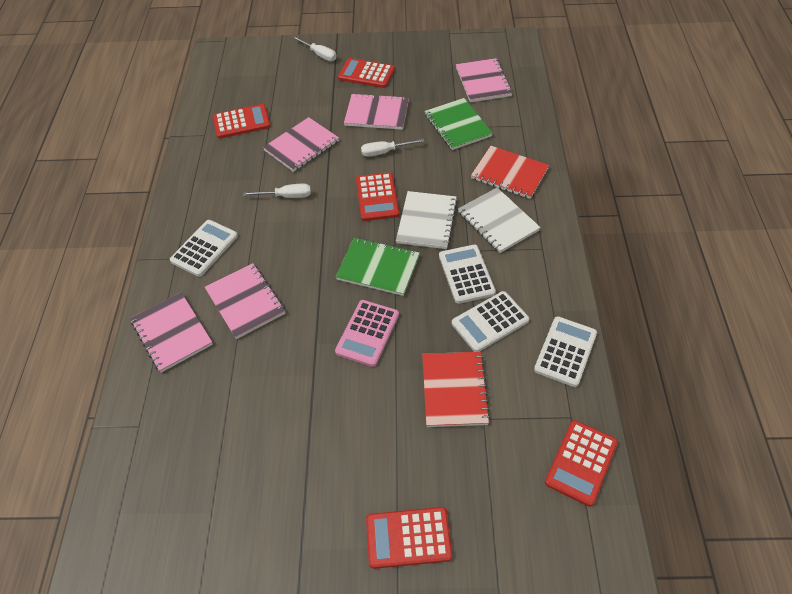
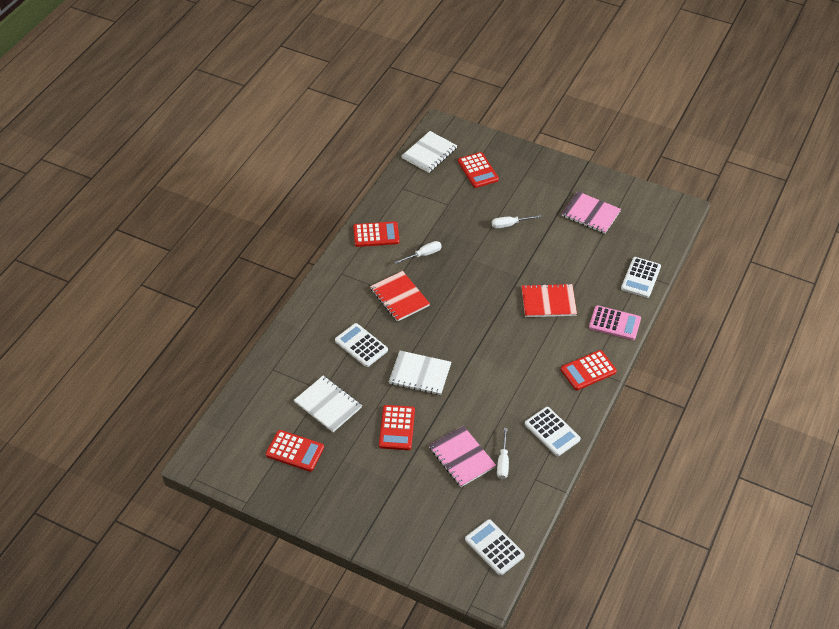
green notebook: [336,237,420,296] [425,98,493,150] = 2 -> none = 0
pink notebook: [130,292,213,373] [205,263,285,339] [263,117,339,172] [344,93,409,130] [456,58,513,102] = 5 -> [429,426,496,487] [561,191,621,234] = 2
white notebook: [396,191,458,249] [458,188,541,253] = 2 -> [294,376,362,432] [389,351,451,395] [402,131,457,173] = 3

